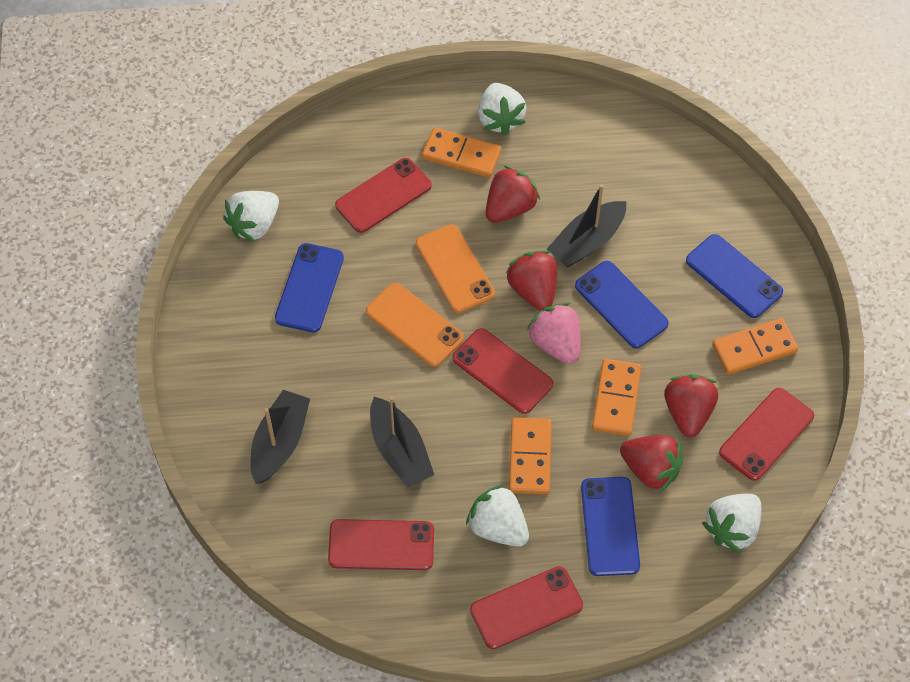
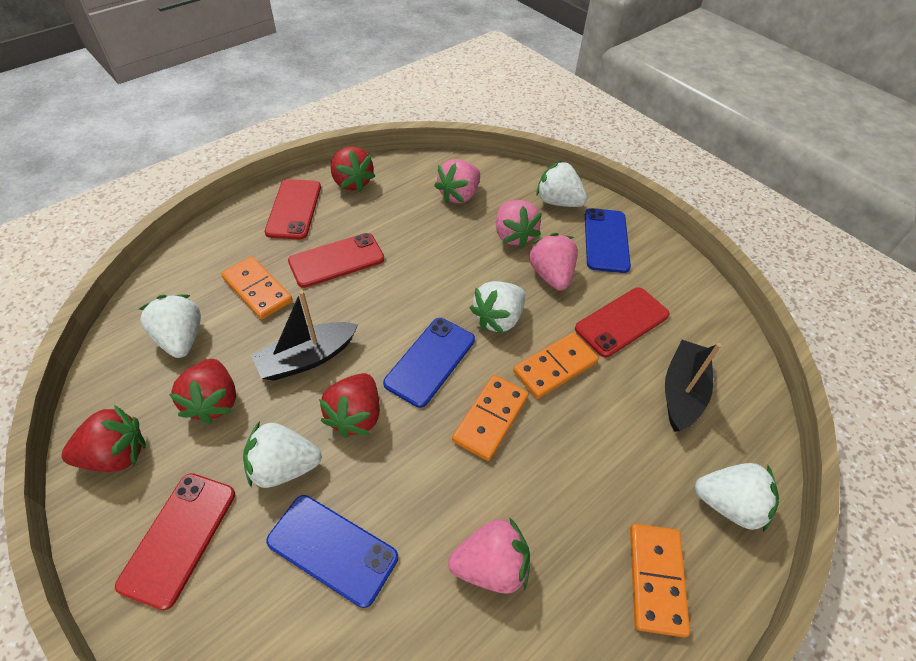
black boat: [251,390,310,484] [370,396,434,488] [547,184,626,267] = 3 -> [251,290,358,381] [665,340,722,432] = 2
blue phone: [275,243,344,333] [575,261,669,348] [581,477,640,576] [686,234,783,318] = 4 -> [266,495,398,608] [383,318,475,408] [585,208,631,273] = 3
orange phone: [366,283,464,367] [416,224,495,313] = 2 -> none = 0
pink strawberry: [527,303,581,364] = 1 -> [434,159,480,204] [448,517,530,594] [496,200,542,249] [528,233,578,291] = 4
red phone: [328,519,434,570] [335,158,432,233] [453,328,553,414] [470,566,583,649] [719,388,814,481] = 5 -> [115,473,235,610] [265,179,321,240] [288,233,384,288] [575,287,670,357] = 4
white strawberry: [223,191,279,242] [466,484,529,547] [478,83,526,136] [702,494,761,553] = 4 -> [139,294,201,358] [243,421,322,488] [470,281,525,334] [536,160,587,207] [695,463,779,532] = 5

